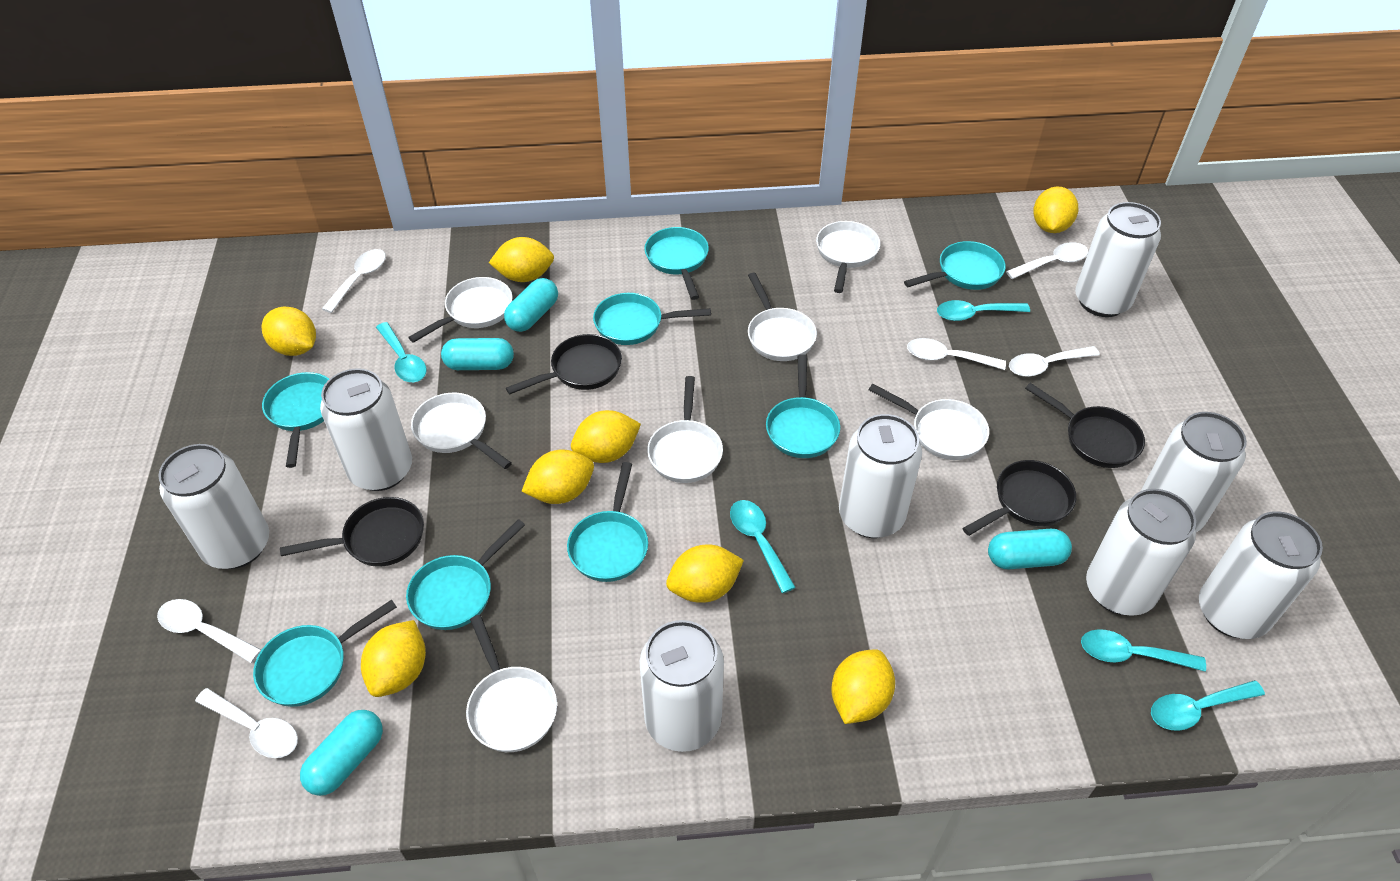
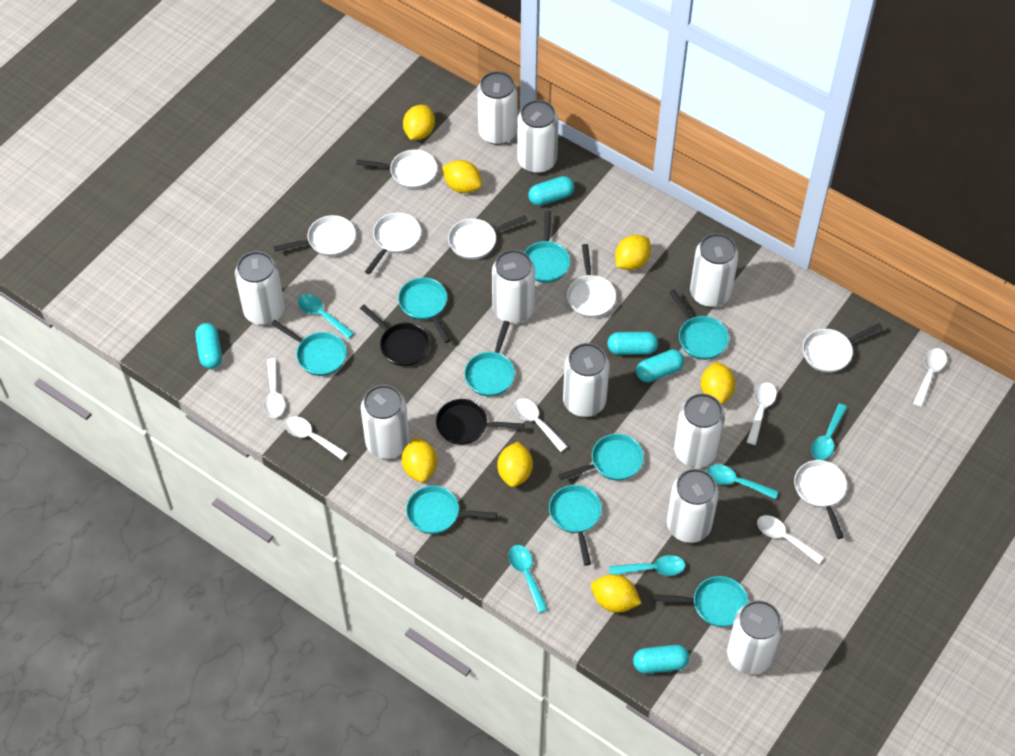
black pan: [280,497,424,567] [506,334,622,395] [962,460,1076,536] [1025,383,1145,468] = 4 -> [360,305,430,366] [436,399,524,445] = 2
turquoise capsule: [300,710,383,796] [441,338,514,370] [504,278,558,332] [988,529,1072,569] = 4 -> [195,323,222,369] [528,176,574,206] [607,332,658,355] [633,645,689,674] [636,349,684,382] = 5
turquoise pan: [253,600,397,707] [262,372,329,468] [406,519,525,630] [567,462,648,582] [593,293,711,345] [644,227,709,300] [766,354,840,458] [904,241,1006,290] = 8 -> [271,320,347,376] [398,277,451,343] [406,486,497,534] [464,321,515,396] [524,211,570,283] [549,485,602,566] [558,434,644,481] [654,576,748,627] [669,290,729,360] = 9
white can: [158,444,269,569] [320,368,412,491] [640,620,724,752] [839,414,922,538] [1075,202,1161,317] [1086,489,1196,616] [1141,412,1247,532] [1199,511,1323,639] = 8 -> [235,251,285,325] [361,385,409,459] [477,71,518,145] [492,250,535,324] [517,100,559,174] [563,343,609,417] [667,469,719,543] [674,393,725,467] [690,233,739,307] [727,600,783,674] = 10
yellow lemon: [262,307,316,356] [361,620,426,697] [489,237,554,282] [521,450,594,504] [571,410,641,463] [666,544,744,603] [831,649,895,724] [1033,186,1078,233] = 8 -> [402,437,437,482] [403,105,435,140] [442,160,482,193] [497,442,533,487] [591,574,642,613] [615,235,651,270] [701,361,736,404] = 7

